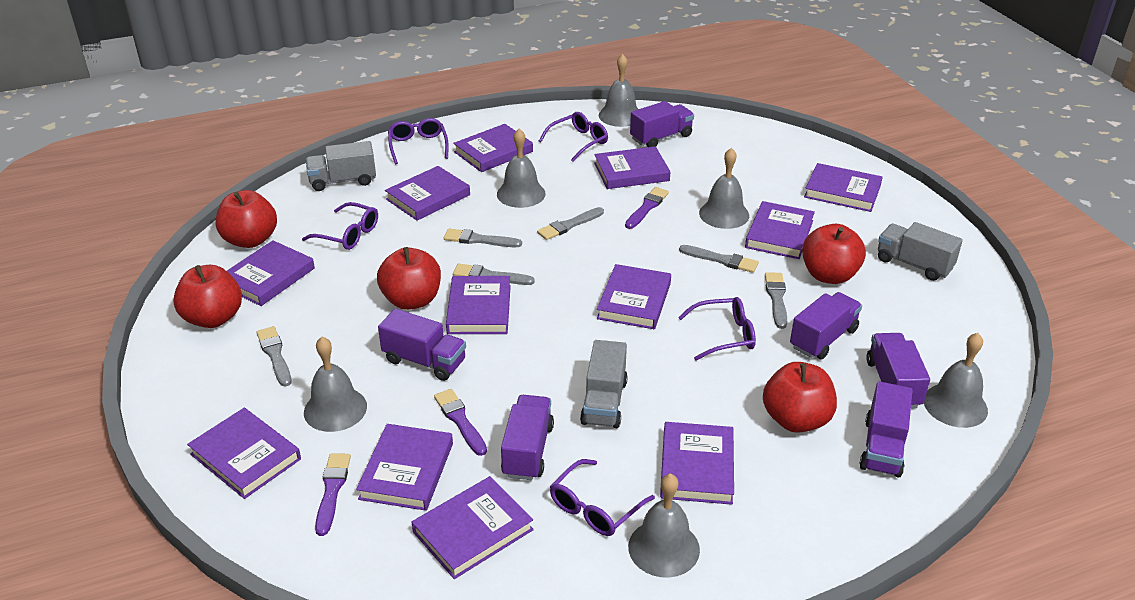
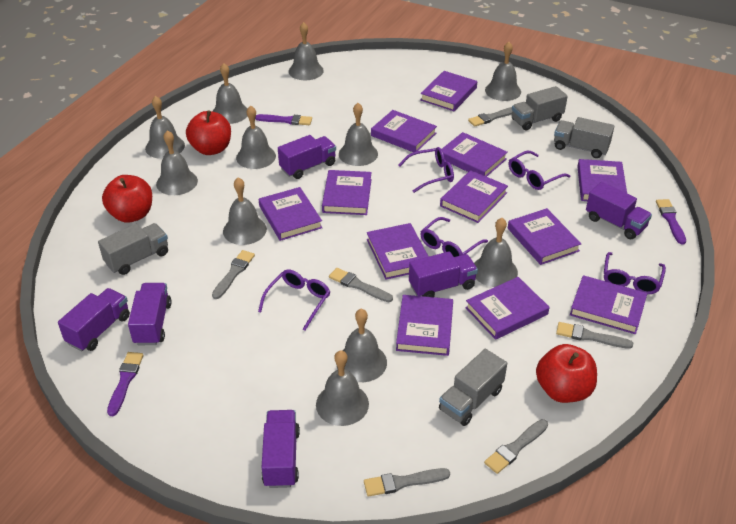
grey bell: [304,337,367,432] [497,129,546,208] [599,54,638,127] [628,473,700,578] [699,148,749,229] [924,333,988,428] = 6 -> [145,96,185,159] [156,130,198,195] [212,63,247,124] [223,177,267,245] [236,105,276,169] [289,22,324,80] [316,350,369,426] [337,308,387,382] [339,103,378,166] [474,218,518,287] [485,42,521,101] = 11
grey truck: [306,141,376,191] [580,340,628,428] [878,222,963,281] = 3 -> [98,223,168,275] [439,349,507,426] [512,86,568,130] [554,117,614,158] = 4
red apple: [173,265,242,328] [215,190,277,248] [377,247,441,310] [763,362,837,433] [802,224,866,284] = 5 -> [102,175,152,223] [186,111,231,155] [536,344,597,403] = 3

